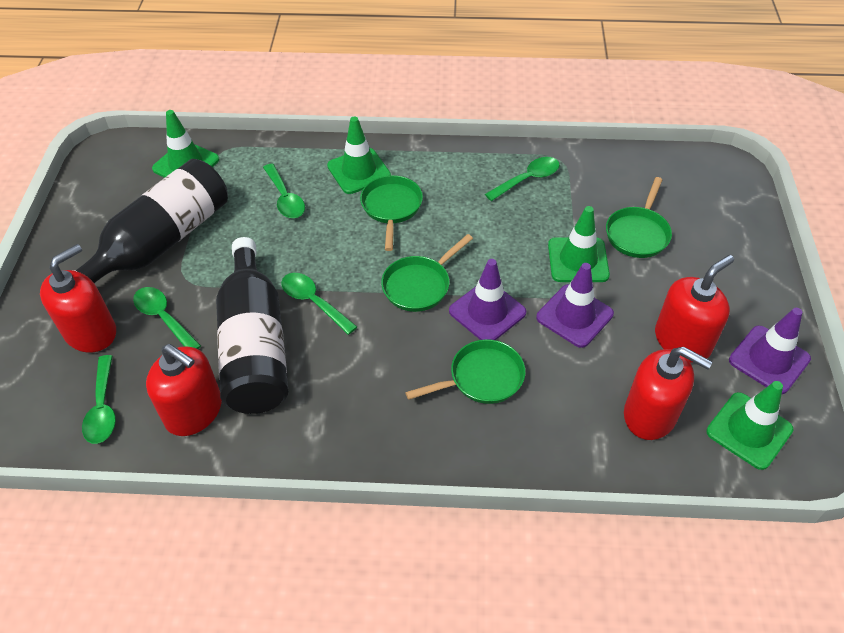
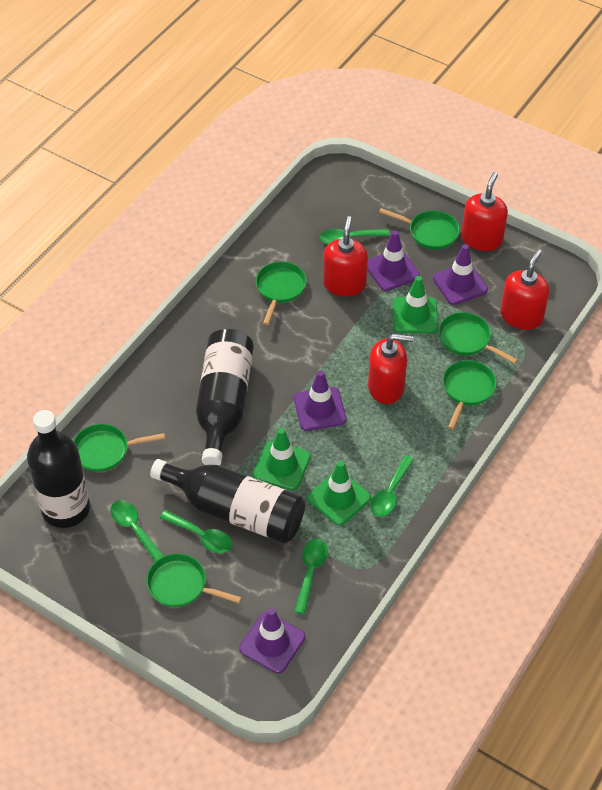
black bottle: [73,159,228,283] [216,237,288,414] = 2 -> [27,410,90,528] [150,459,305,543] [196,329,254,466] = 3
green pan: [360,175,423,251] [381,234,473,312] [405,339,526,404] [606,177,672,258] = 4 -> [74,424,165,472] [146,554,242,607] [256,262,307,325] [379,208,460,250] [438,312,518,364] [442,360,496,430] = 6
green traffic cone: [152,110,219,178] [327,117,391,194] [548,206,610,282] [707,381,794,470] = 4 -> [253,428,311,490] [308,461,371,525] [393,276,438,333] = 3
purple traffic cone: [449,259,526,340] [536,263,614,348] [729,308,811,394] = 3 -> [239,608,305,673] [294,371,347,431] [367,230,420,291] [433,244,488,305] = 4

